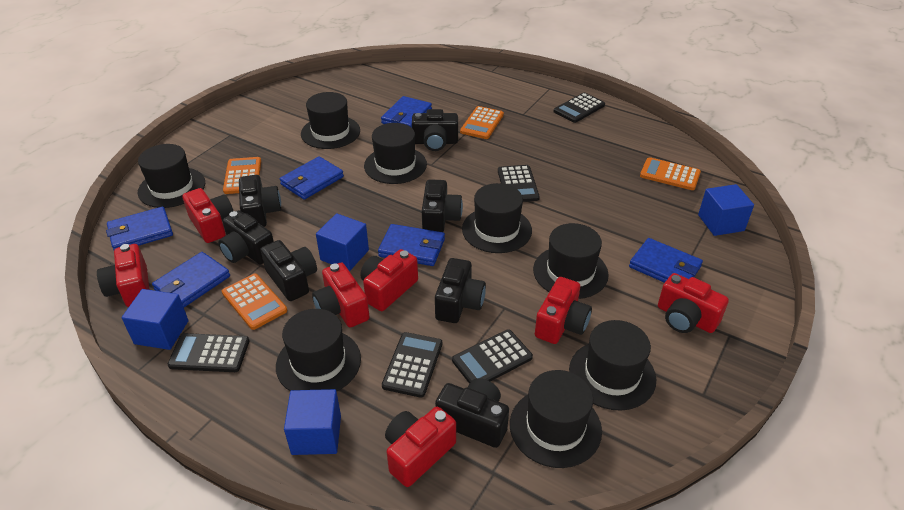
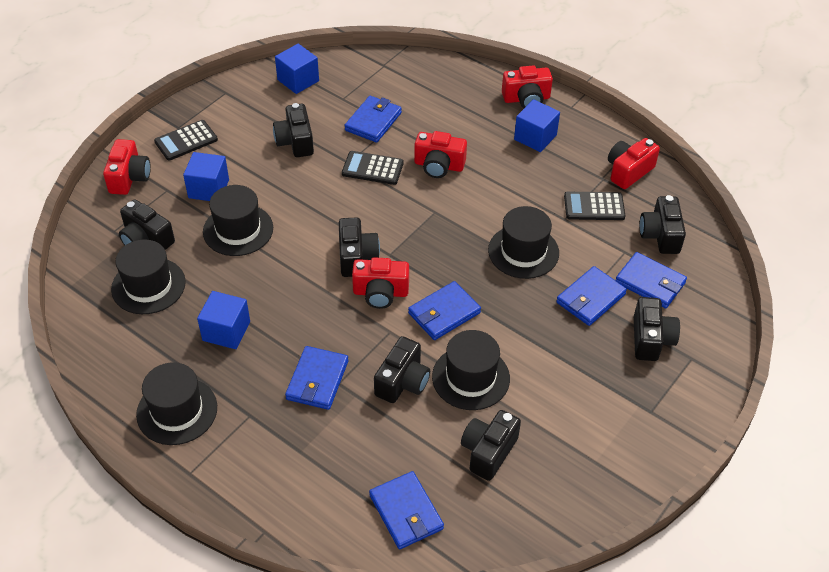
black calculator: [168,333,249,372] [382,332,442,398] [452,329,533,384] [498,165,540,202] [554,93,605,123] = 5 -> [154,120,218,161] [342,151,404,185] [564,192,625,220] = 3
black hat: [138,144,205,208] [276,309,361,391] [301,92,360,149] [364,123,427,184] [462,183,532,253] [510,370,602,468] [533,223,609,299] [569,320,656,410] = 8 -> [111,239,186,314] [136,362,217,445] [203,185,273,256] [432,330,510,410] [488,206,559,279] = 5
orange calculator: [222,274,287,330] [223,157,261,194] [460,106,504,139] [640,157,701,190] = 4 -> none = 0
red camera: [97,244,150,307] [182,188,233,243] [312,263,370,327] [360,249,418,311] [385,407,456,487] [535,277,592,344] [658,273,729,333] = 7 -> [103,139,151,195] [352,257,409,309] [414,131,467,178] [502,66,553,108] [608,138,660,189] = 5

